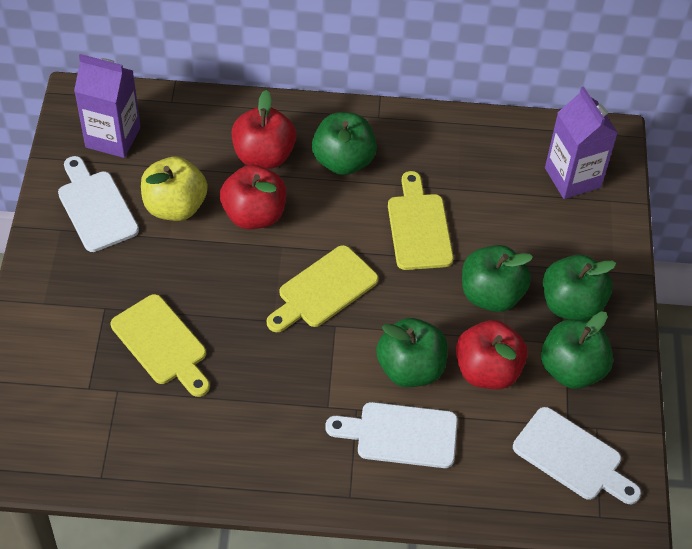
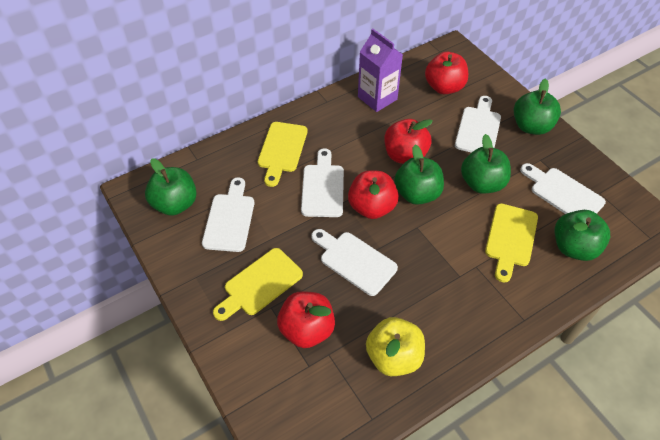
purple carton: [74,54,141,158] [545,86,618,199] = 2 -> [358,29,403,112] = 1
red apple: [220,165,286,229] [232,90,296,169] [456,320,528,389] = 3 -> [277,291,335,348] [348,170,399,219] [384,119,433,164] [425,52,468,94] = 4
white cutting board: [58,156,139,252] [325,402,458,468] [513,407,641,504] = 3 -> [202,177,254,252] [301,148,344,217] [311,229,398,296] [455,96,501,153] [520,163,606,214] = 5

